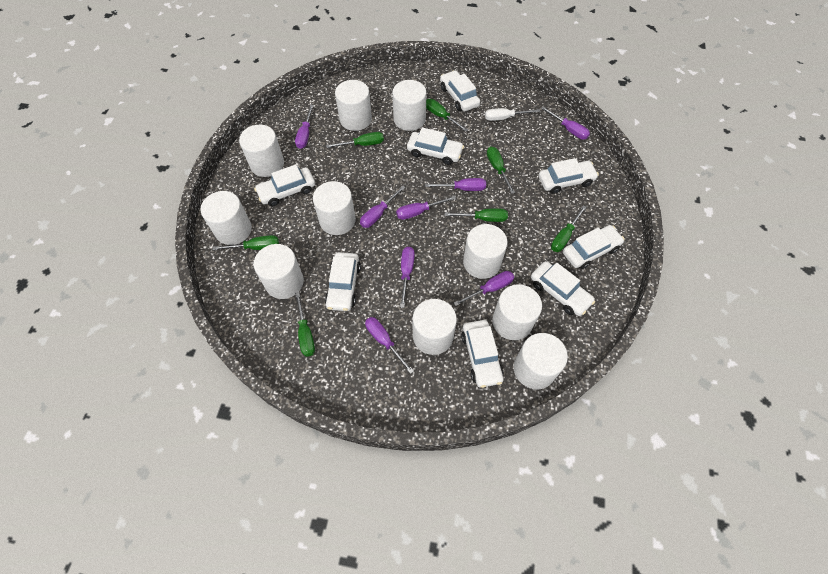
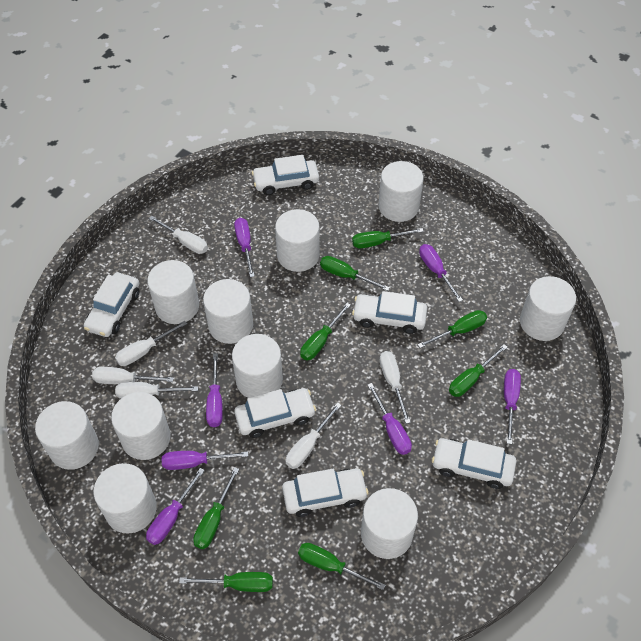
green screwdriver: [213,235,279,250] [295,292,315,357] [326,132,384,148] [426,99,468,132] [445,208,508,222] [487,147,515,194] [551,206,587,252] = 7 -> [179,572,273,592] [193,467,239,549] [298,543,385,590] [300,303,351,360] [320,256,390,291] [352,228,424,248] [418,310,487,348] [449,344,507,397] = 8
purple screwdriver: [295,105,314,149] [360,186,405,228] [365,317,414,374] [396,196,456,220] [400,247,415,308] [425,178,486,191] [454,271,514,306] [541,107,590,140] = 8 -> [146,468,205,545] [162,451,248,470] [206,353,223,427] [234,218,255,277] [367,383,412,455] [419,244,463,302] [504,369,521,444] = 7
white car: [254,164,315,206] [325,252,361,311] [407,127,464,165] [440,70,480,111] [461,320,504,388] [531,261,595,316] [539,158,599,194] [563,225,625,269] = 8 -> [84,272,140,337] [234,388,316,438] [252,155,319,195] [282,468,369,517] [352,291,427,334] [432,438,516,489] = 6
white screwdriver: [485,108,541,121] = 1 -> [92,367,174,384] [115,321,187,366] [115,382,198,399] [149,215,208,254] [286,402,341,469] [380,351,411,424] = 6

